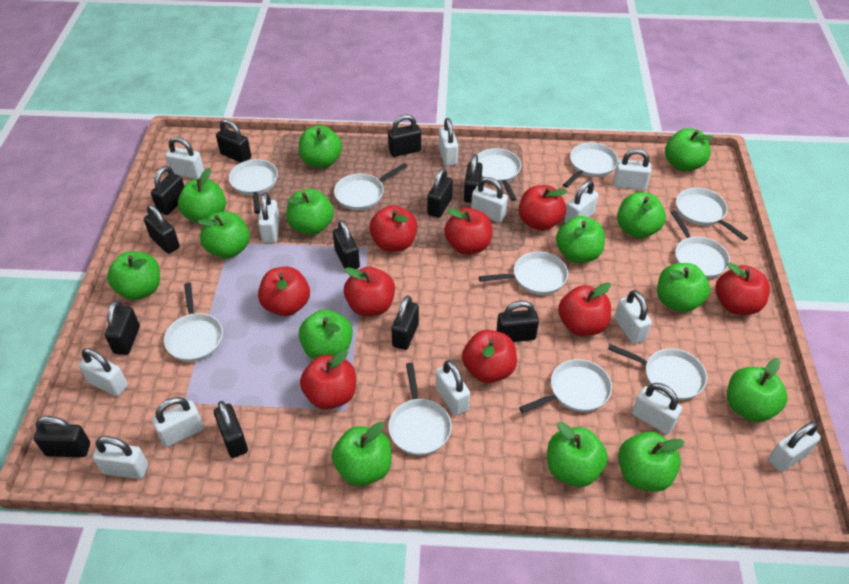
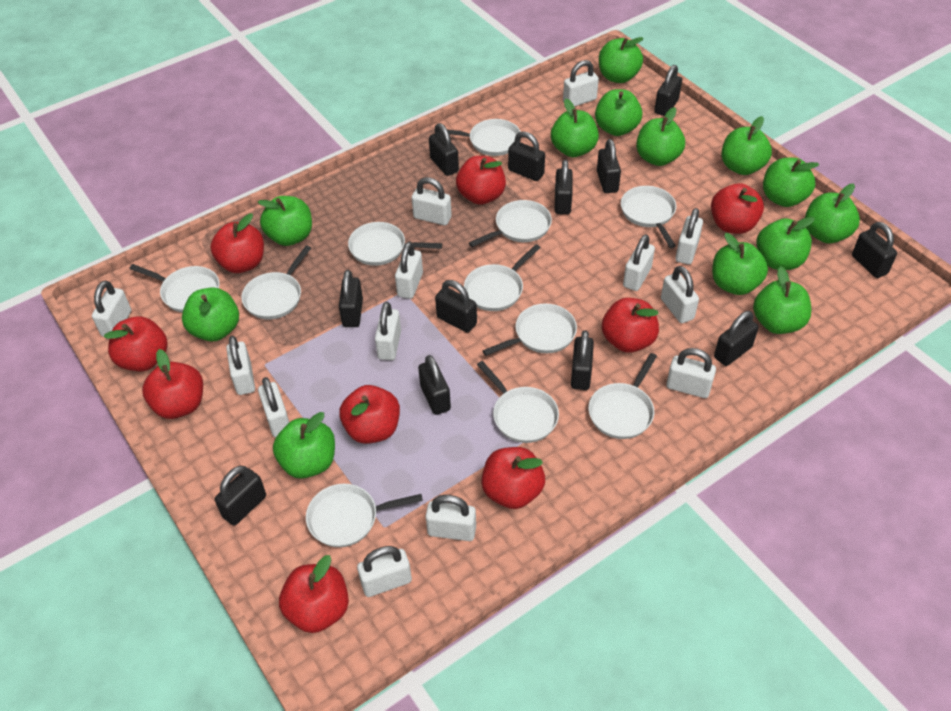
green apple: [107,251,160,300] [178,168,226,223] [197,212,250,259] [286,189,334,235] [299,125,342,168] [299,309,353,360] [332,422,391,486] [547,422,608,487] [556,216,605,263] [617,192,666,238] [618,432,685,492] [657,263,710,312] [665,128,714,172] [727,358,788,422] = 14 -> [182,287,239,341] [258,196,312,246] [273,412,335,478] [551,98,599,157] [595,89,642,136] [599,37,644,83] [636,107,685,166] [712,233,768,295] [721,116,772,175] [753,266,811,334] [756,217,815,270] [763,158,819,207] [805,184,860,243] = 13

